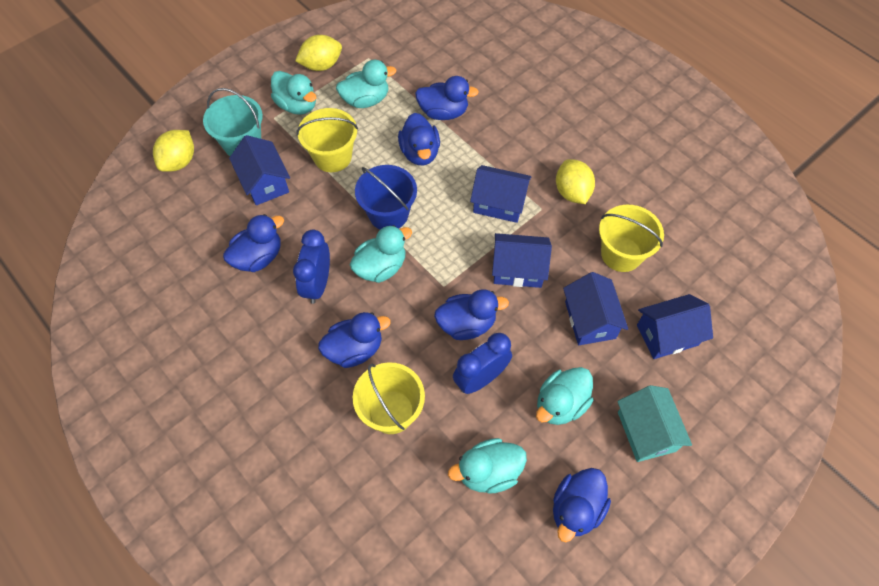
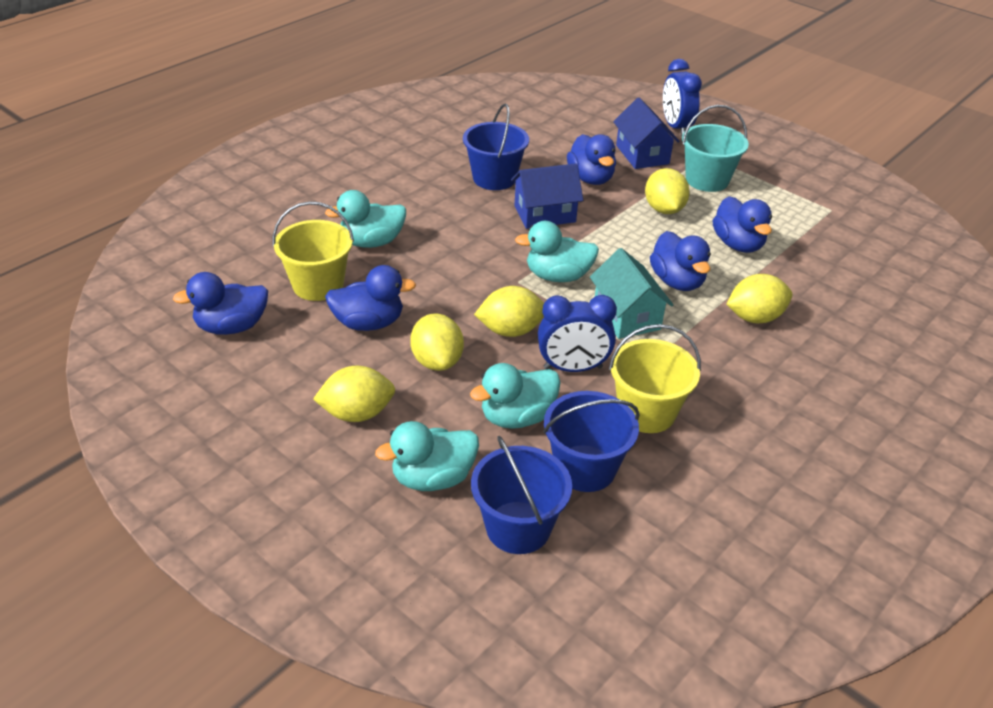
blue bucket: [355,165,417,230] = 1 -> [463,103,529,190] [471,436,572,554] [543,391,640,492] = 3
blue duck: [223,214,284,272] [318,312,391,368] [398,113,440,165] [415,76,479,120] [434,289,509,340] [553,468,611,542] = 6 -> [173,272,268,335] [325,265,416,331] [567,134,616,185] [650,231,711,291] [713,196,772,253] = 5
blue house: [229,135,290,205] [470,165,531,223] [492,233,552,288] [563,272,628,345] [637,294,713,359] = 5 -> [511,163,583,229] [613,98,680,169] = 2
turquoise duck: [271,71,316,115] [336,60,396,108] [350,225,412,283] [448,438,527,493] [536,367,593,425] = 5 -> [325,190,406,248] [375,421,479,491] [470,363,561,429] [515,221,599,282] = 4
yellow bucket: [296,108,358,172] [353,362,425,434] [599,205,664,272] = 3 -> [272,201,354,301] [609,324,701,433] = 2
yellow lemon: [153,130,194,172] [295,35,342,71] [556,159,595,204] = 3 -> [313,366,395,422] [410,313,464,371] [474,286,544,337] [645,168,690,214] [727,274,792,323] = 5

